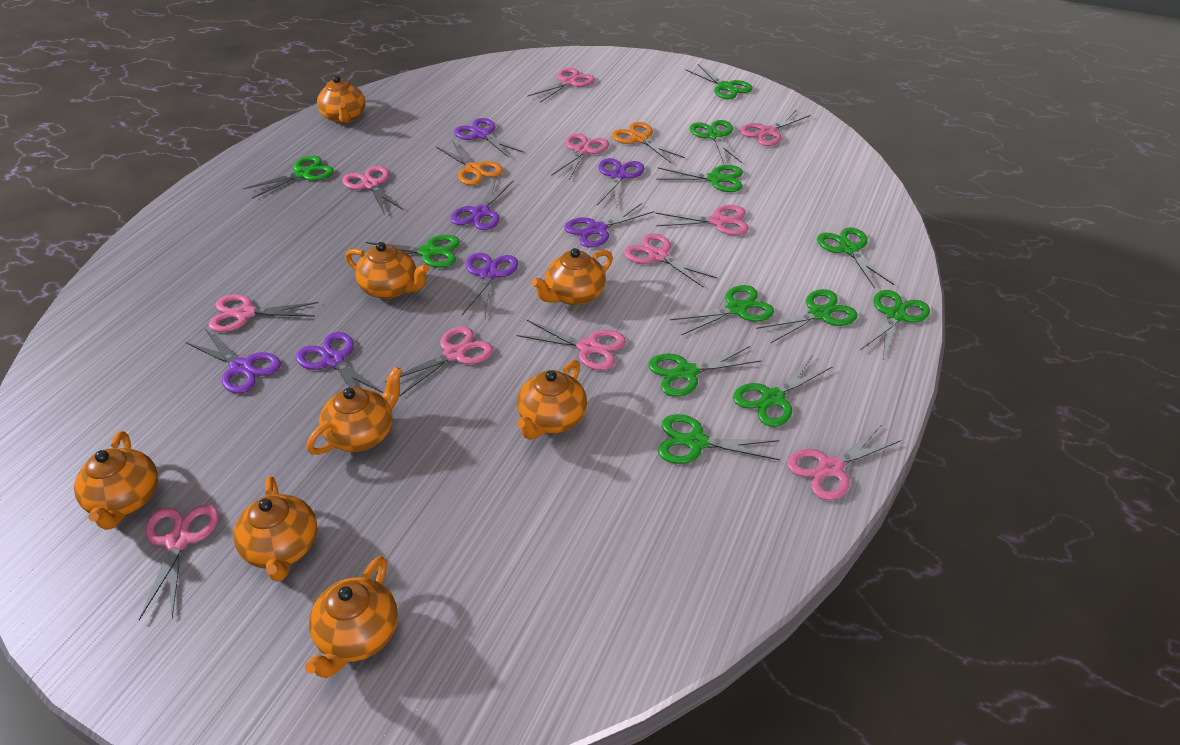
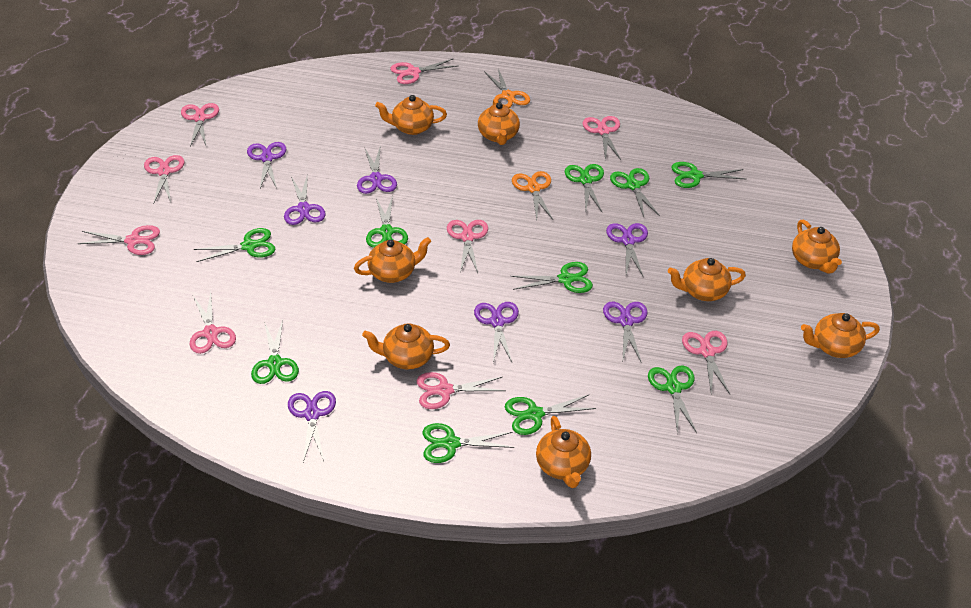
green scissors: [243,156,334,199] [361,235,460,267] [648,346,761,397] [656,165,743,192] [658,414,780,464] [670,285,774,335] [686,64,753,99] [690,120,742,163] [733,355,832,427] [756,289,858,344] [817,227,894,288] [860,290,930,359] = 12 -> [194,228,275,262] [251,320,299,384] [366,196,408,248] [423,423,514,463] [505,394,596,435] [510,262,593,293] [565,164,604,212] [610,168,660,217] [648,366,697,434] [672,162,747,188] = 10
pink scissors: [139,504,219,620] [208,294,319,332] [342,166,404,215] [385,326,493,396] [517,320,626,370] [527,68,595,103] [551,134,609,180] [624,233,717,287] [655,205,749,235] [740,110,810,146] [787,425,902,500] = 11 -> [77,225,160,255] [144,155,184,203] [181,103,219,147] [190,292,236,354] [390,58,457,84] [416,372,506,409] [447,220,488,273] [583,116,621,160] [682,331,730,394] = 9

